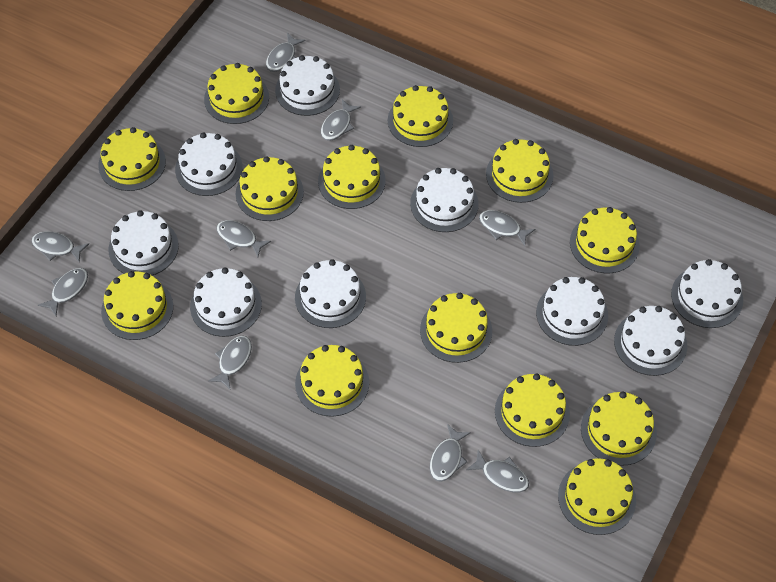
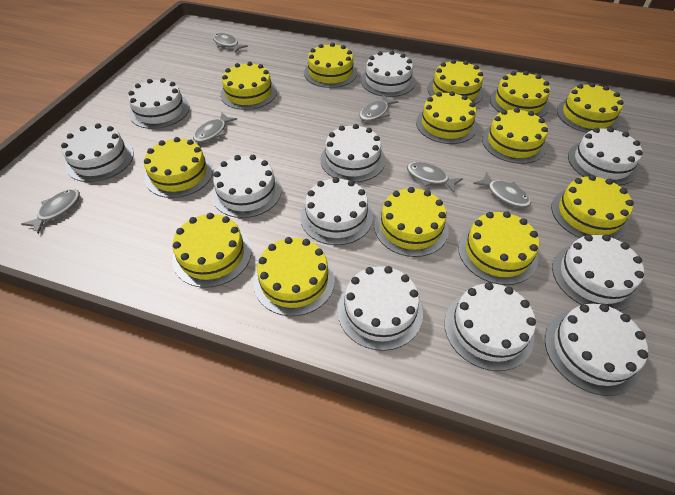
grey fish: [31,231,89,262] [38,268,88,316] [208,336,252,390] [216,220,271,257] [266,33,305,72] [321,99,361,141] [429,424,471,482] [466,450,529,493] [479,210,535,246] = 9 -> [21,189,80,234] [193,113,237,143] [213,33,248,53] [359,95,399,122] [407,162,463,193] [473,172,531,208] = 6
white cake: [108,210,179,275] [175,132,243,196] [190,268,262,337] [275,55,340,116] [295,259,366,328] [410,168,479,232] [536,277,608,346] [614,306,687,376] [671,259,743,328] = 9 -> [61,123,134,182] [128,78,190,129] [212,155,282,218] [300,177,373,245] [320,124,385,182] [337,266,423,351] [361,51,415,97] [444,282,536,371] [545,304,648,396] [552,234,644,311] [568,127,643,186] = 11

